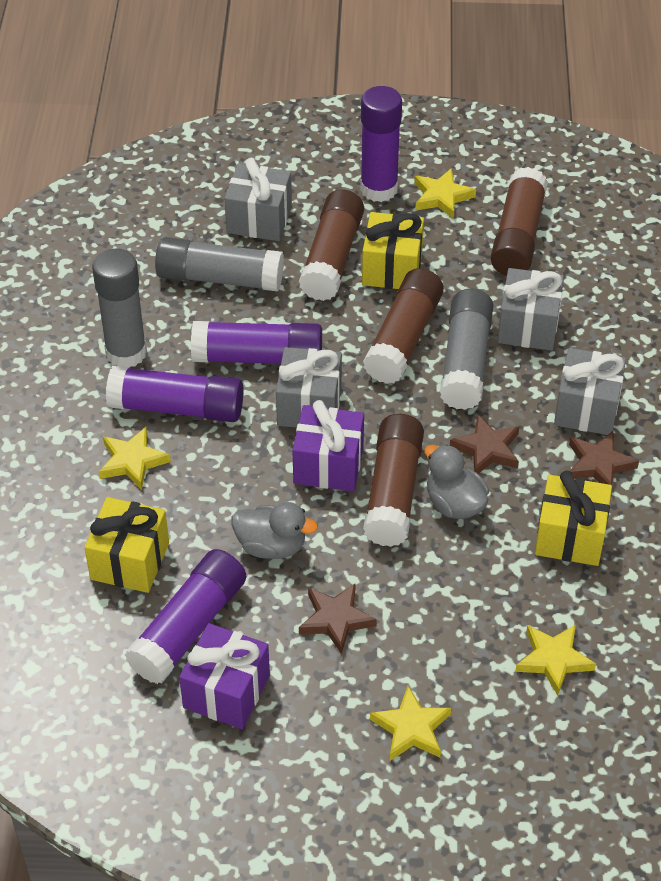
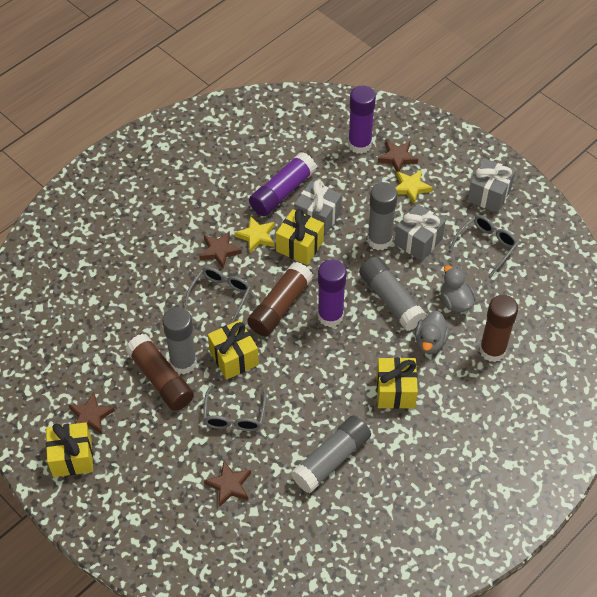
brown glue stick: [299,189,364,301] [363,268,444,384] [363,414,424,547] [491,167,548,276] = 4 -> [125,334,194,411] [247,262,313,336] [479,295,518,362] = 3
brown star: [299,583,377,654] [450,414,519,474] [569,431,639,485] = 3 -> [69,392,115,434] [199,231,242,268] [204,461,251,507] [378,141,418,172] = 4
grey gift: [224,158,292,241] [276,347,342,428] [497,268,564,351] [554,348,626,435] = 4 -> [294,180,342,236] [394,204,445,261] [467,158,515,213] = 3
grey glasses: none = 0 -> [184,267,251,324] [203,385,267,431] [449,215,518,276] = 3
grey glue stick: [92,249,147,367] [155,237,284,292] [440,288,493,410] = 3 -> [162,307,197,375] [291,415,371,493] [359,257,426,331] [367,182,398,250] = 4
purple gift: [179,623,270,729] [292,400,364,492] = 2 -> none = 0
purple glue stick: [106,366,244,422] [125,549,246,684] [191,321,322,364] [360,86,402,202] = 4 -> [249,152,316,216] [317,259,347,327] [348,86,376,154] = 3
yellow gift: [84,497,169,593] [362,212,424,289] [535,470,612,566] = 3 -> [46,422,93,477] [208,320,259,380] [276,209,324,265] [376,357,418,409] = 4
yellow star: [99,427,171,490] [370,686,451,760] [414,168,476,219] [515,625,596,696] = 4 -> [234,216,275,253] [396,170,433,204] = 2

